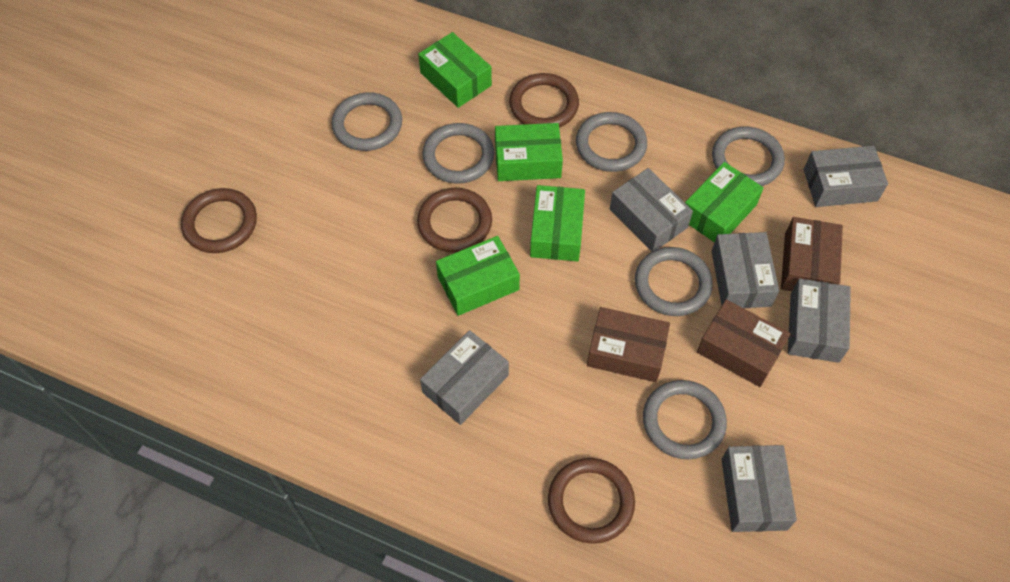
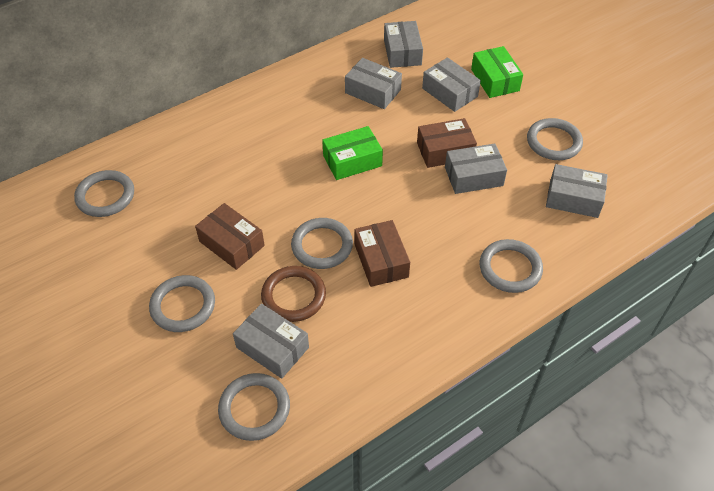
brown ring: [181,188,257,253] [417,188,492,253] [509,73,579,128] [548,458,635,544] = 4 -> [261,266,326,322] = 1
green box: [418,32,492,108] [436,236,520,316] [495,123,563,181] [530,185,585,262] [685,162,763,243] = 5 -> [322,126,383,180] [471,46,523,98] = 2

